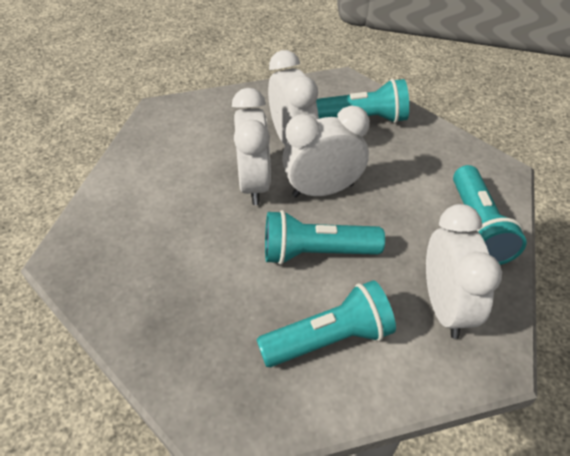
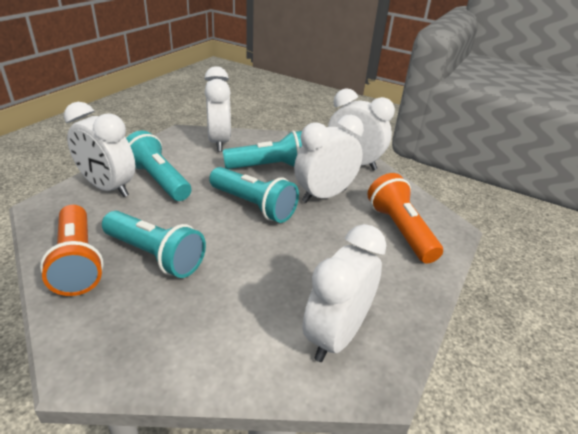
orange flashlight: none = 0 -> [40,205,104,296] [367,173,443,264] = 2
white clock: [232,88,271,205] [268,50,319,146] [282,106,370,197] [426,204,502,339] = 4 -> [64,102,136,197] [204,66,231,152] [294,115,364,203] [302,224,386,362] [328,88,395,171] = 5

